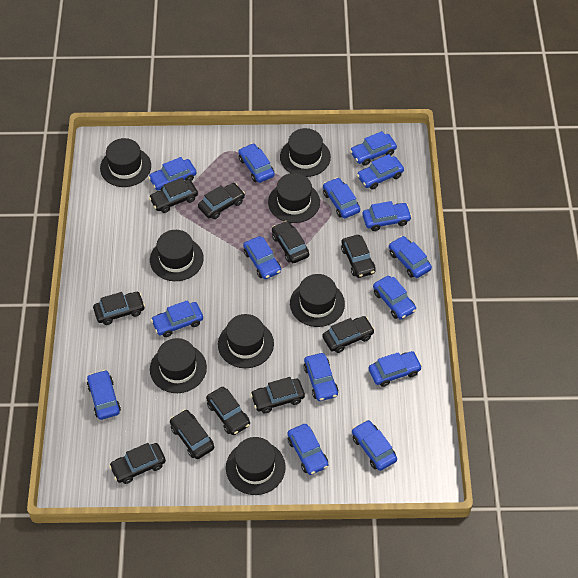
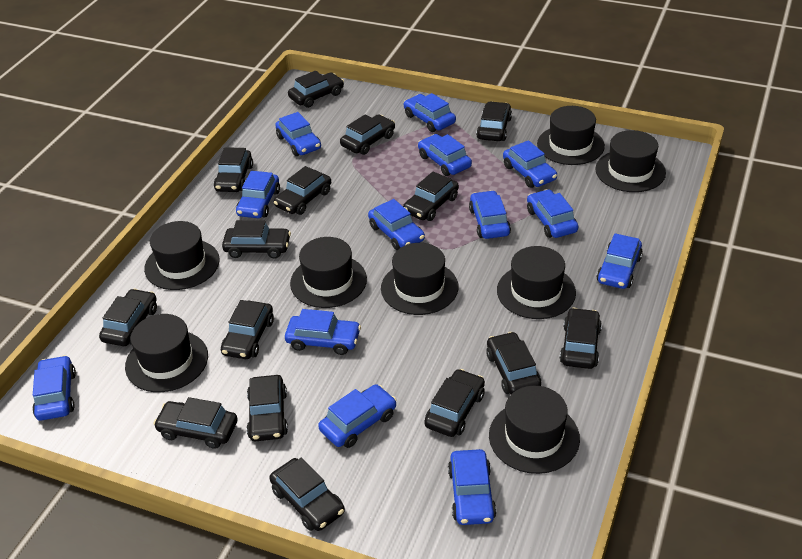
black car: [93,292,145,325] [109,443,166,484] [149,177,198,213] [170,410,214,459] [198,183,245,219] [206,387,250,435] [250,377,305,413] [272,221,309,263] [323,316,375,353] [341,235,376,278] = 10 -> [99,289,157,346] [153,397,238,449] [214,147,253,192] [221,300,274,359] [222,220,291,259] [247,375,288,441] [269,457,345,531] [274,166,331,215] [288,71,344,108] [340,114,395,155] [403,172,459,221] [424,369,485,437] [476,101,512,141] [486,332,541,394] [560,308,602,369] = 15
blue car: [87,370,121,420] [148,157,197,190] [151,300,203,337] [238,143,275,183] [243,236,281,279] [287,424,329,475] [304,353,338,401] [323,177,360,218] [350,131,397,166] [352,420,397,471] [357,154,404,190] [362,201,412,231] [369,351,422,387] [373,276,416,320] [389,236,432,278] = 15 -> [32,355,76,421] [236,171,280,218] [275,112,321,156] [285,309,361,355] [318,384,397,448] [368,199,425,250] [404,93,456,132] [418,134,472,176] [448,449,496,525] [469,190,511,239] [503,140,557,188] [527,189,579,238] [597,233,643,289] = 13

